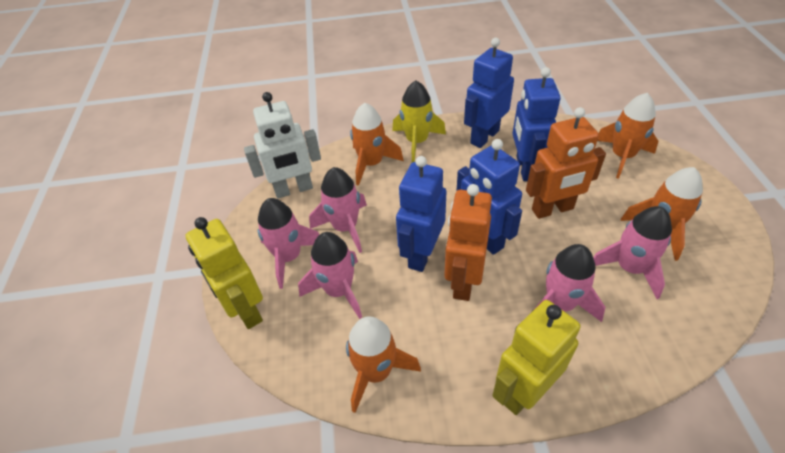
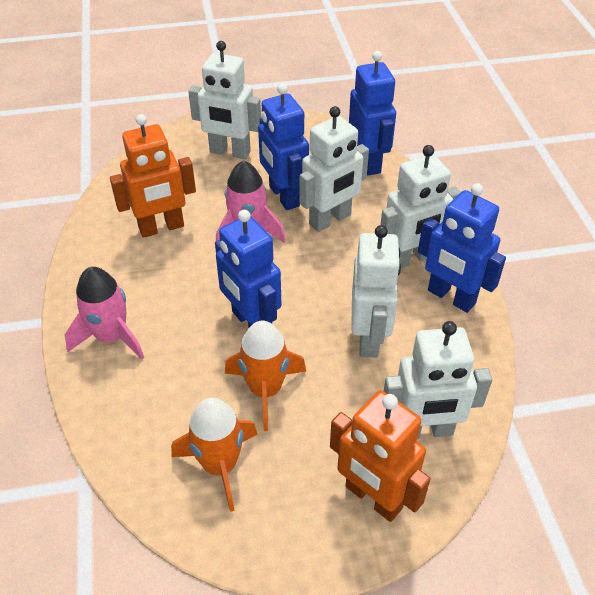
orange rocket: [346,316,421,413] [350,103,404,186] [597,93,659,179] [620,167,703,261] = 4 -> [171,398,257,512] [225,321,306,431] = 2
pink rocket: [257,198,320,289] [298,232,362,319] [309,167,367,253] [534,244,605,322] [593,206,672,299] = 5 -> [65,267,145,360] [216,160,285,243] = 2
white robot: [244,92,321,198] = 1 -> [188,41,261,159] [300,106,369,232] [351,225,401,358] [381,145,461,268] [384,321,492,439] = 5
yellow robot: [185,217,263,329] [492,300,581,415] = 2 -> none = 0
yellow rocket: [392,80,446,162] = 1 -> none = 0

